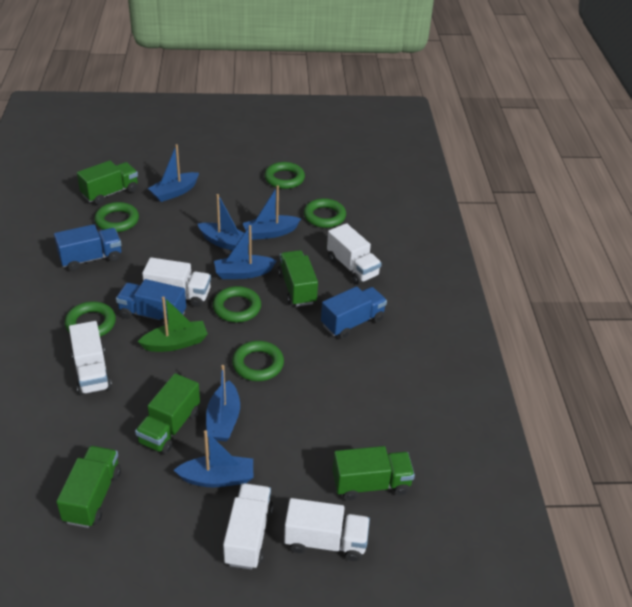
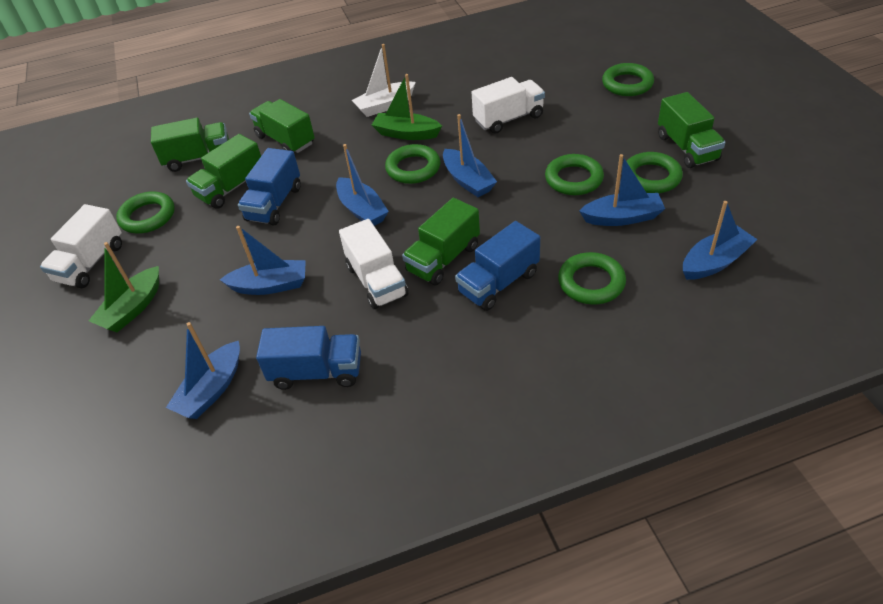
green boat: [138,296,208,352] = 1 -> [89,242,159,332] [372,74,442,140] = 2
white boat: none = 0 -> [352,44,416,117] = 1
white truck: [69,321,112,395] [142,257,211,307] [223,483,273,570] [284,498,370,561] [327,223,382,285] = 5 -> [40,204,122,288] [339,219,408,309] [472,77,545,134] = 3

